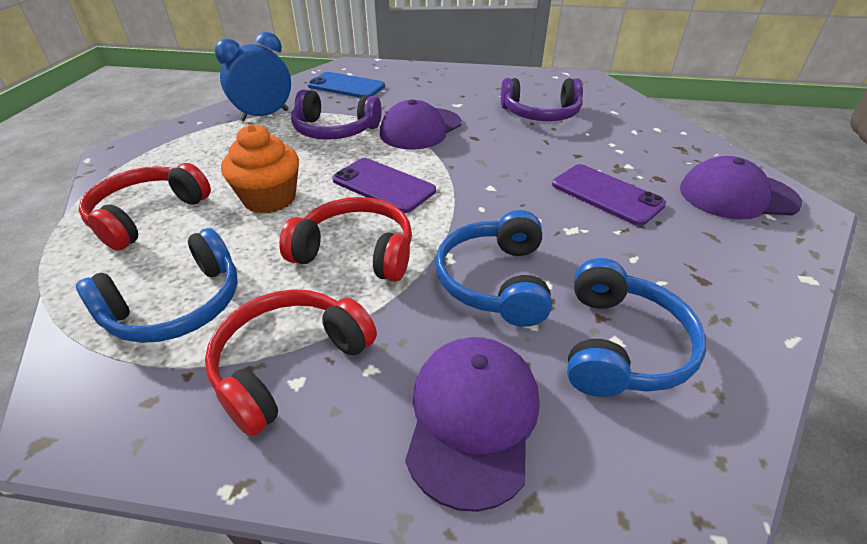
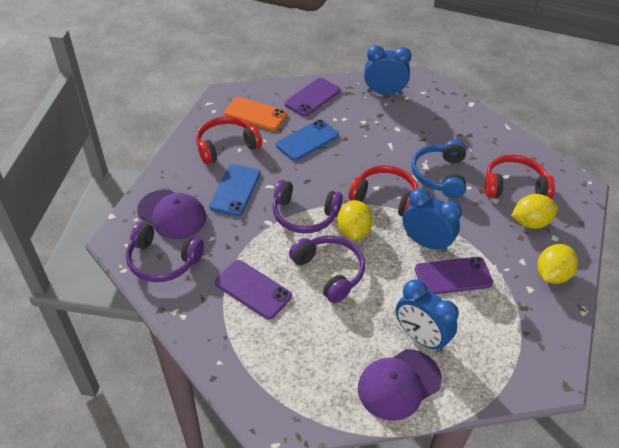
blue clock: [215,32,291,121] = 1 -> [364,45,412,95] [396,279,459,352] [403,188,462,252] = 3
blue headphones: [76,228,238,343] [435,210,552,327] [567,258,706,397] = 3 -> [411,140,466,198] = 1
blue phone: [308,72,385,98] = 1 -> [209,164,261,216] [276,119,339,161] = 2
orange cupcake: [221,124,299,213] = 1 -> none = 0
orange phone: none = 0 -> [224,97,287,131] = 1
purple cap: [380,99,462,150] [405,337,539,512] [680,156,802,219] = 3 -> [137,189,206,239] [358,349,442,421] = 2
purple headphones: [291,90,382,140] [500,78,583,121] = 2 -> [126,222,204,282] [272,180,343,234] [289,235,365,303] = 3
purple phone: [332,158,436,213] [552,164,666,226] = 2 -> [215,260,292,320] [285,78,340,116] [415,257,493,294] = 3
yellow lemon: none = 0 -> [337,200,373,240] [511,194,558,229] [537,244,578,284] = 3

